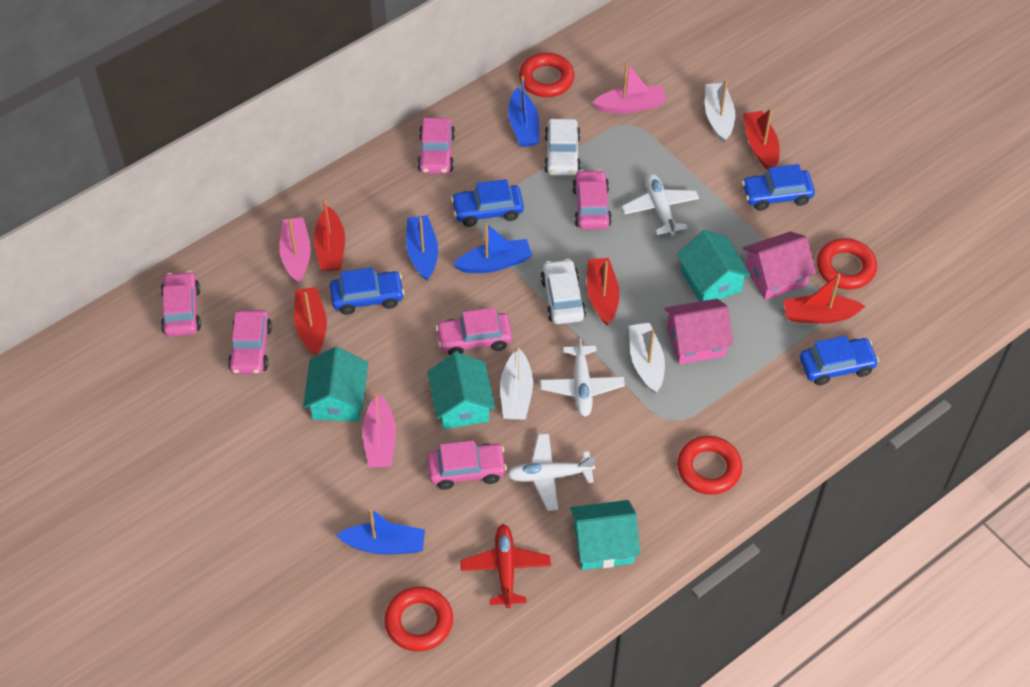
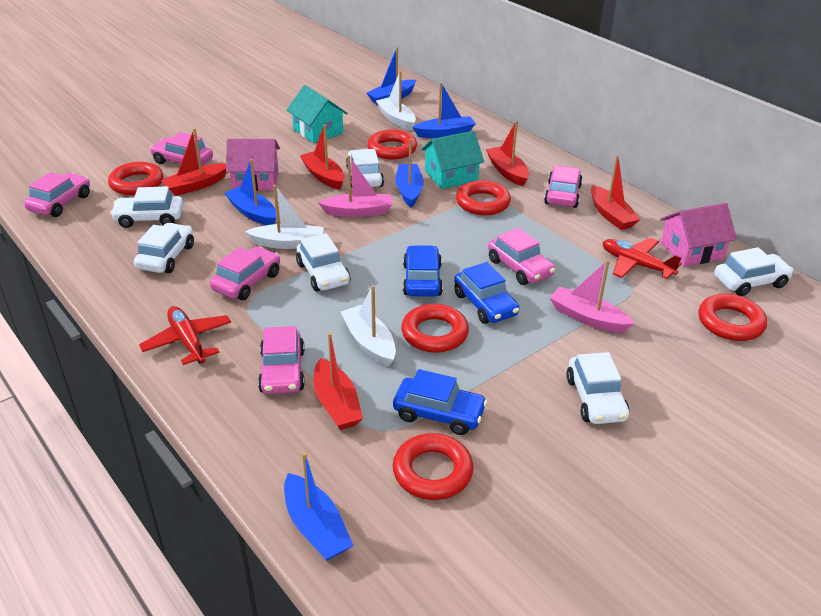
blue boat: [336,508,425,554] [406,215,438,281] [453,223,532,273] [508,76,539,147] = 4 -> [225,159,276,225] [284,452,353,560] [367,47,416,105] [396,139,424,207] [412,82,476,138] = 5
blue car: [330,267,405,315] [451,179,524,227] [742,164,815,211] [800,336,879,386] = 4 -> [393,369,488,435] [403,245,443,296] [454,262,519,324] = 3
pink boat: [279,217,311,283] [362,394,396,468] [592,62,667,114] = 3 -> [318,155,393,217] [549,260,635,333] = 2
red plane: [460,524,551,608] = 1 -> [139,306,231,365] [603,238,682,279] = 2
red ring: [384,586,453,652] [519,53,574,97] [677,436,742,495] [817,238,877,289] = 4 -> [108,162,163,195] [367,129,417,160] [393,433,474,500] [401,304,469,353] [456,180,511,215] [699,294,767,341] = 6
turquoise house: [303,346,368,422] [427,352,495,429] [570,500,640,570] [676,230,751,302] = 4 -> [287,85,348,143] [421,131,484,189] = 2
white car: [541,259,586,324] [544,119,581,175] = 2 -> [110,186,183,228] [134,223,194,273] [296,233,350,291] [346,149,384,187] [566,352,629,424] [714,247,794,296] = 6
white plane: [507,433,596,511] [540,334,625,417] [622,173,699,236] = 3 -> none = 0

